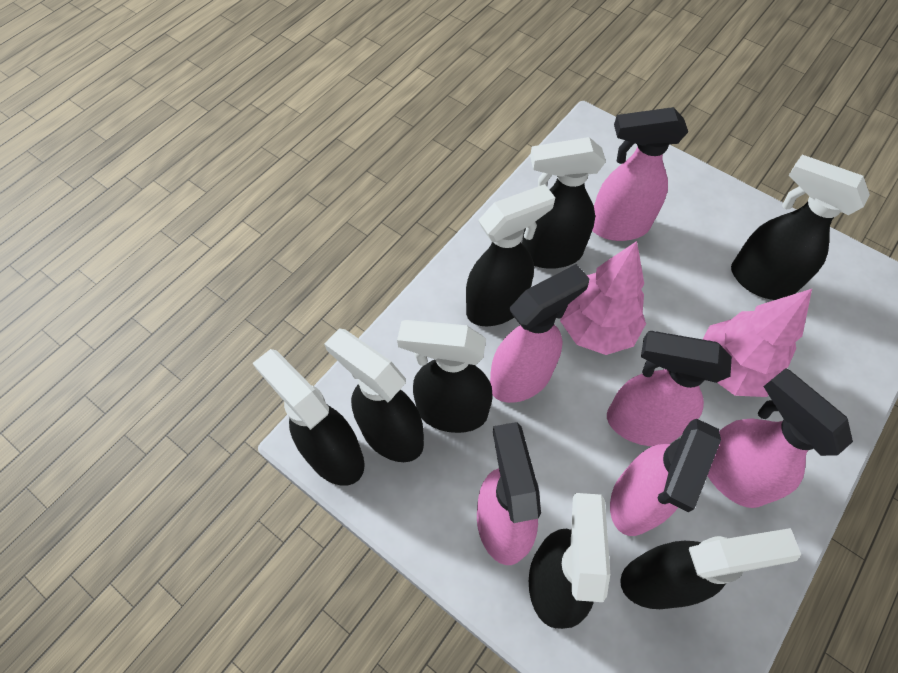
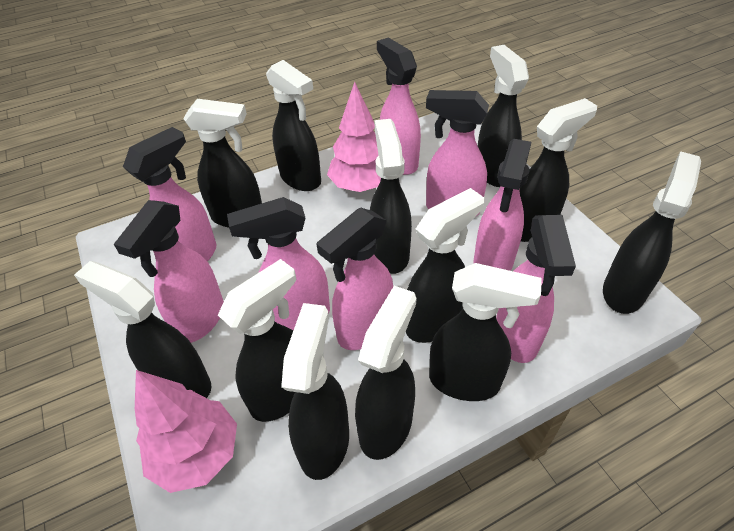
black spray bottle: [252,349,365,486] [324,328,424,462] [397,320,493,433] [466,184,555,326] [522,137,606,269] [529,493,610,629] [620,528,801,609] [731,155,870,300] = 8 -> [74,261,211,398] [183,99,262,228] [218,259,296,422] [266,60,321,191] [281,303,349,480] [355,286,416,460] [370,119,412,274] [406,188,484,343] [429,263,542,401] [478,45,529,187] [519,98,597,242] [603,151,701,314] = 12
pink spray bottle: [477,422,541,565] [490,264,589,403] [592,107,688,241] [607,331,732,446] [610,419,721,536] [707,368,853,508] = 6 -> [114,200,224,343] [123,127,216,262] [227,197,330,331] [317,207,393,350] [377,37,421,175] [426,90,489,216] [474,139,531,271] [496,215,576,363] = 8

